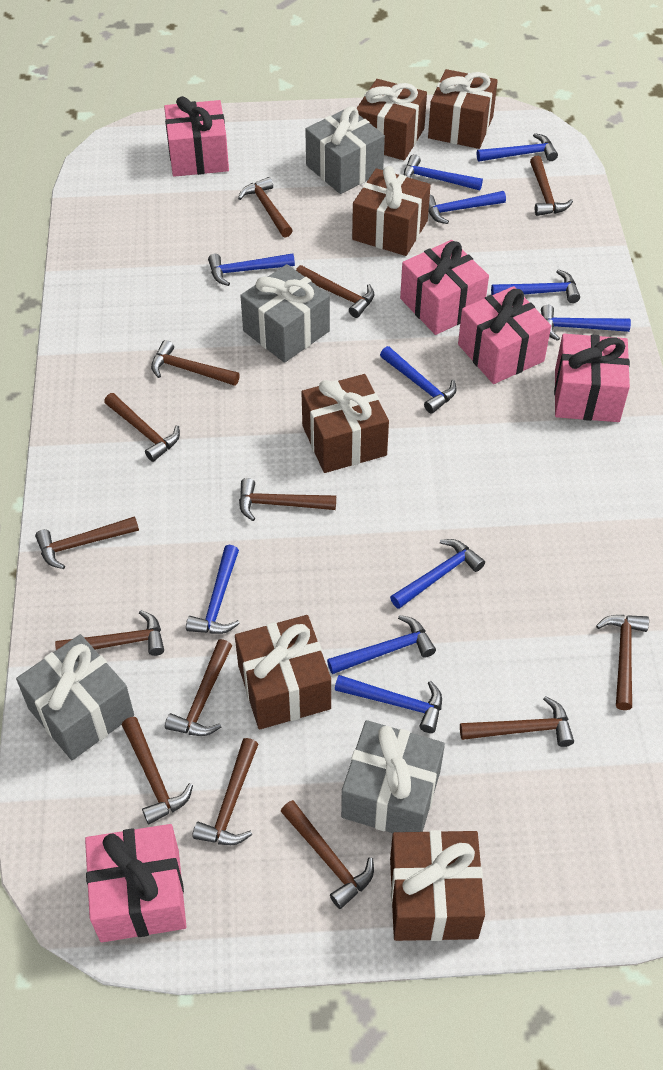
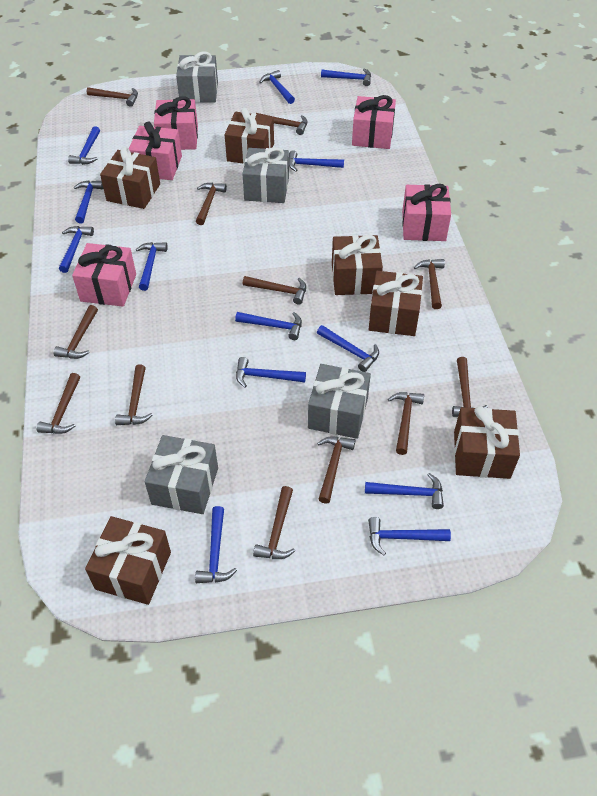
blue hammer: [186,545,240,634] [208,253,295,286] [327,615,436,674] [335,675,442,733] [380,346,456,414] [390,539,485,609] [404,154,483,190] [428,191,506,224] [477,133,558,162] [491,269,580,303] [541,305,631,341] = 11 -> [59,226,94,273] [68,126,100,165] [74,181,103,223] [136,242,168,291] [195,506,237,583] [235,312,302,340] [236,357,306,388] [259,70,295,104] [289,150,344,172] [317,325,379,372] [321,69,371,86] [365,473,444,509] [368,517,451,555] = 13
brown hammer: [35,516,139,569] [55,610,164,656] [104,393,180,462] [122,717,193,825] [151,340,240,386] [165,639,232,736] [192,738,258,845] [238,177,293,238] [239,478,336,521] [281,800,374,909] [296,265,375,318] [460,696,574,747] [530,156,573,216] [596,615,649,710] = 14 -> [36,373,80,434] [53,305,98,359] [87,87,138,107] [115,364,153,425] [196,183,227,225] [243,276,306,305] [253,486,295,559] [256,113,308,135] [317,436,355,504] [388,392,424,455] [414,259,445,309] [452,357,488,417] = 12

